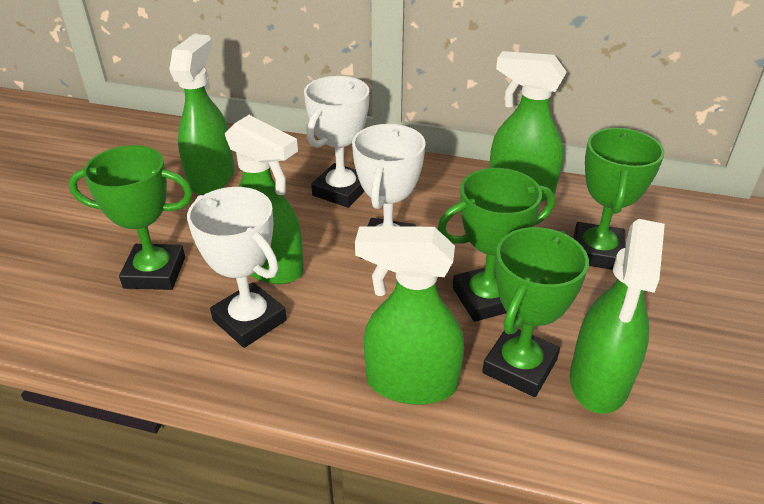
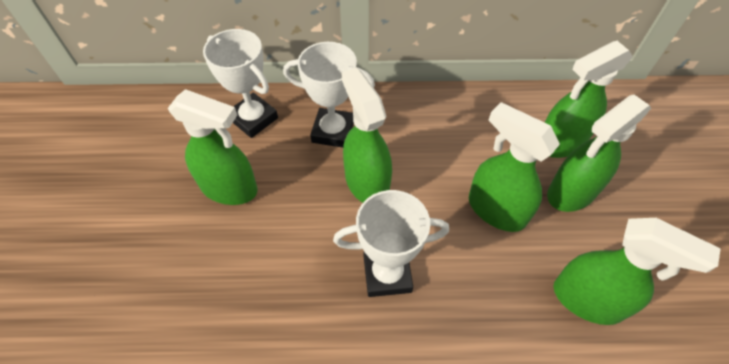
green spray bottle: [169,34,235,195] [225,115,304,284] [355,226,464,405] [489,51,567,202] [570,219,665,414] = 5 -> [168,89,257,205] [341,67,392,203] [469,102,560,232] [545,41,633,158] [547,95,651,212] [553,218,721,325] = 6
green trophy: [68,145,193,290] [437,168,555,322] [482,227,589,397] [574,128,665,270] = 4 -> none = 0

